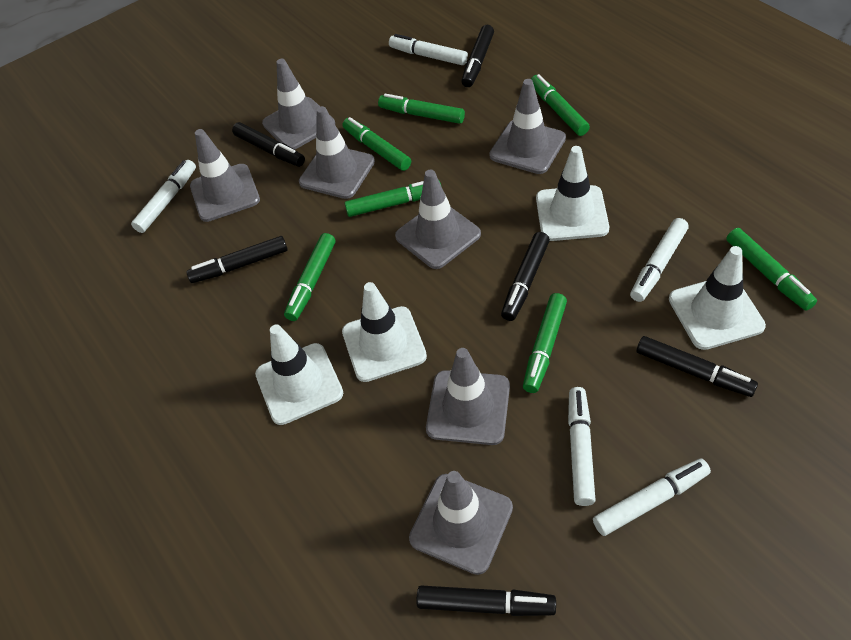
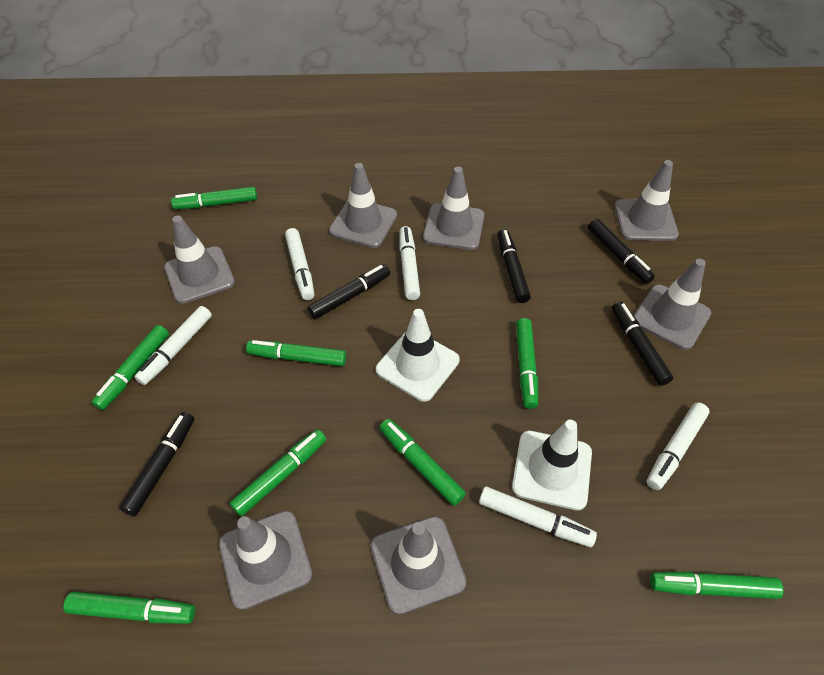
black marker: [186,236,288,283] [232,122,305,167] [417,585,556,616] [461,25,494,87] [501,232,550,321] [637,336,758,397] = 6 -> [119,412,194,516] [307,264,390,319] [497,229,531,303] [588,219,655,284] [612,302,673,386] = 5
green marker: [284,233,335,321] [343,117,411,171] [345,181,441,217] [378,94,465,124] [523,293,567,393] [531,74,590,136] [726,228,817,311] = 7 -> [63,592,195,624] [92,325,169,410] [171,187,257,209] [230,429,326,517] [246,340,346,366] [380,419,466,506] [516,318,538,409] [650,571,783,599] = 8
white traffic cone: [255,324,343,425] [342,282,427,382] [536,146,609,241] [669,246,766,350] = 4 -> [376,309,460,402] [512,420,592,510] = 2

